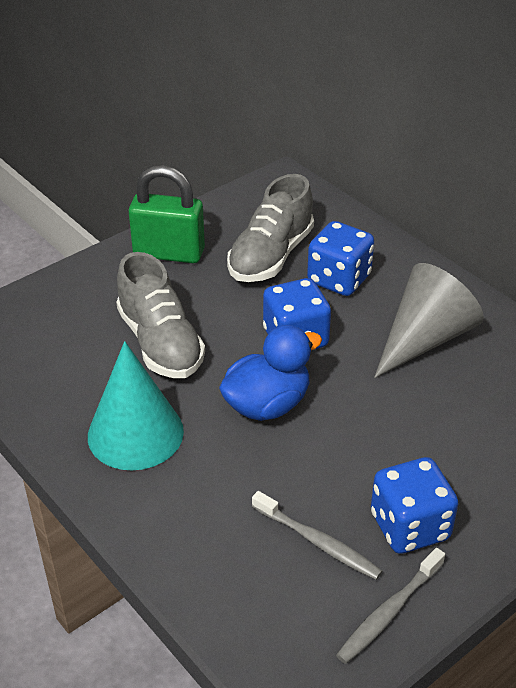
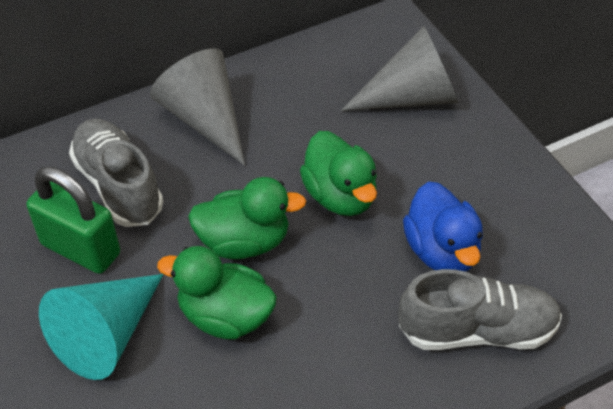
blue dice: [263,278,331,349] [307,221,374,296] [371,457,458,554] = 3 -> none = 0
green duck: none = 0 -> [157,246,277,340] [188,177,306,259] [300,131,377,216] = 3
grey cone: [374,263,484,378] = 1 -> [150,49,245,166] [341,26,458,111] = 2
grey toothbrush: [252,491,382,580] [336,548,445,664] = 2 -> none = 0

